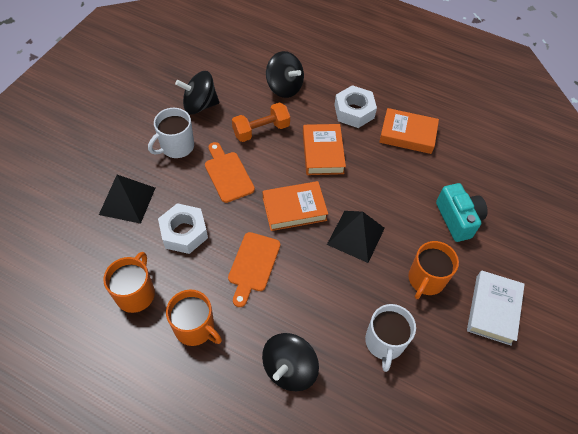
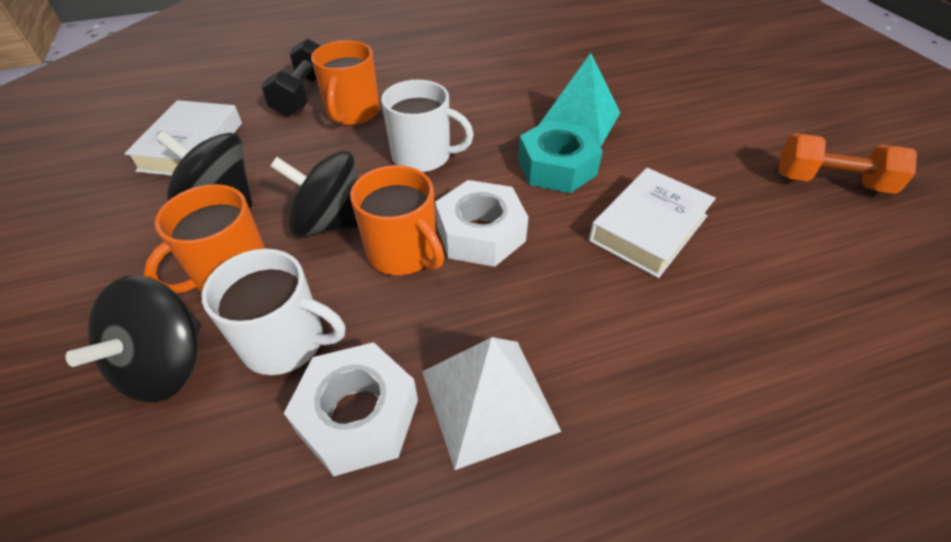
black dumbbell: none = 0 -> [261,38,320,116] = 1
black pyramid: [99,175,155,224] [327,211,385,263] = 2 -> none = 0
orange book: [263,181,328,231] [303,124,346,175] [379,108,439,154] = 3 -> none = 0
orange cutting board: [205,142,255,203] [228,232,280,307] = 2 -> none = 0
turquoise camera: [436,183,488,242] = 1 -> none = 0
turquoise nut: none = 0 -> [518,120,603,193] = 1
turquoise pyramid: none = 0 -> [539,53,620,147] = 1
white book: [467,271,525,346] = 1 -> [124,100,242,176] [589,168,716,278] = 2
white pyramid: none = 0 -> [422,337,561,470] = 1

